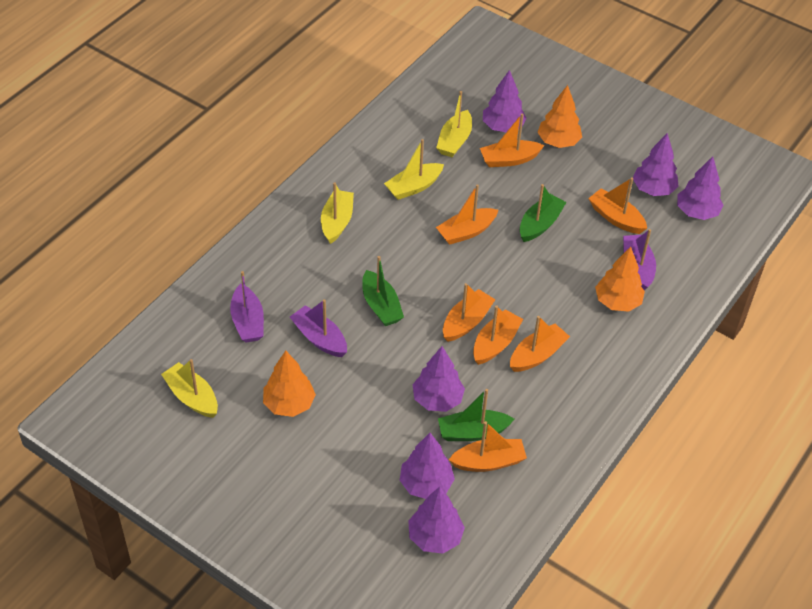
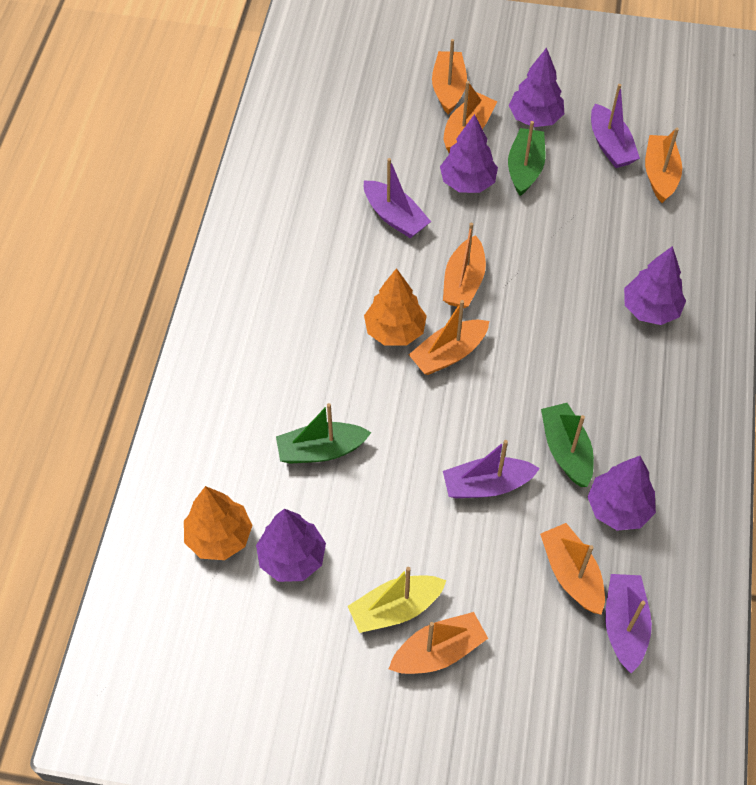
orange tree: [263,351,316,417] [537,85,582,148] [595,247,645,312] = 3 -> [184,486,253,560] [364,268,427,346] = 2
purple boat: [230,271,264,343] [290,299,347,357] [623,229,656,291] = 3 -> [364,158,431,238] [443,440,540,498] [591,84,640,168] [605,574,652,673] = 4
purple tree: [400,433,455,499] [408,487,465,554] [413,346,465,412] [483,70,527,132] [633,133,679,196] [677,156,724,220] = 6 -> [256,509,326,582] [440,114,498,193] [509,47,564,127] [588,456,656,531] [624,246,686,325] = 5
yellow boat: [161,359,218,418] [321,182,354,244] [384,139,444,200] [436,91,472,157] = 4 -> [348,567,447,633] = 1

